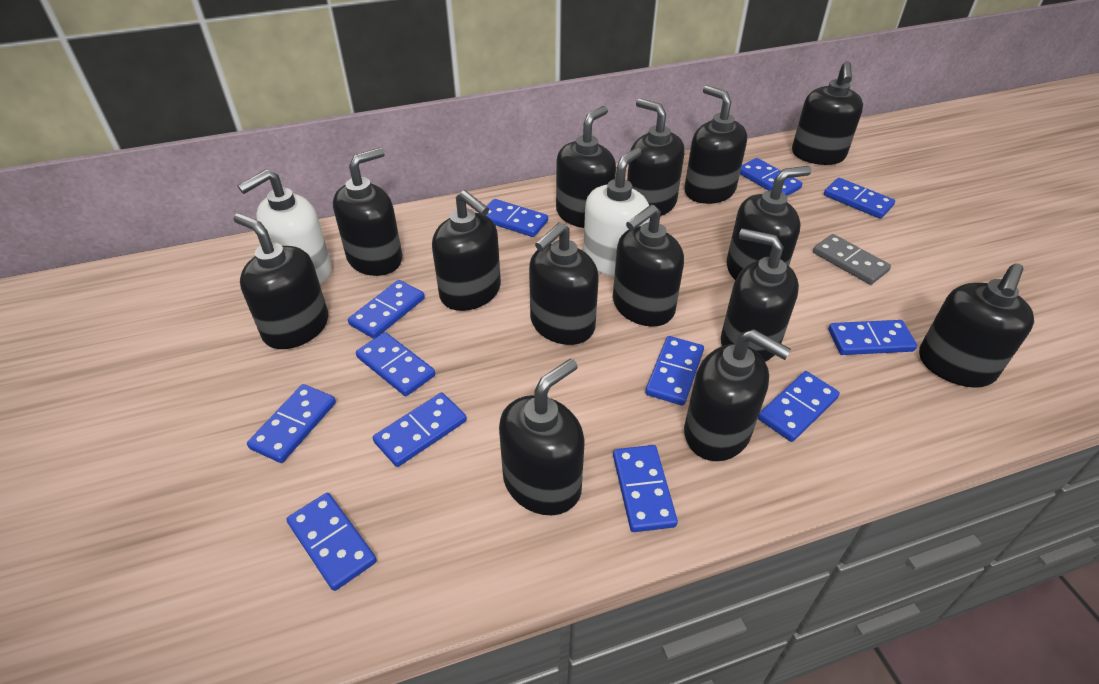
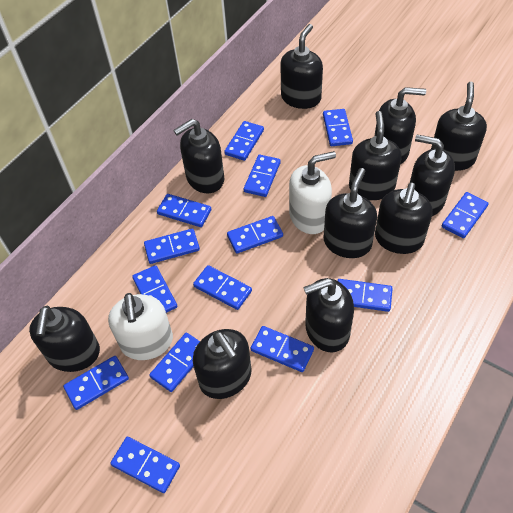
black soap dispenser: [234,213,328,349] [333,148,402,276] [432,190,501,311] [499,358,585,515] [529,222,599,345] [556,106,616,228] [613,204,684,327] [627,98,684,216] [684,85,747,204] [684,329,791,461] [721,228,799,362] [726,166,811,280] [792,61,863,165] [919,263,1034,388] = 14 -> [29,306,100,372] [173,119,224,193] [193,329,251,399] [280,24,323,109] [303,278,354,352] [324,168,377,258] [349,111,402,200] [375,87,426,164] [375,182,433,254] [410,135,455,216] [431,82,487,171] = 11
blue domino: [247,384,336,463] [286,493,377,591] [348,280,425,339] [356,332,435,396] [373,393,467,467] [486,199,548,237] [613,445,678,532] [645,336,704,406] [740,158,802,196] [758,371,840,442] [824,178,895,219] [828,320,917,355] = 12 -> [63,356,129,410] [110,437,180,493] [132,265,177,313] [144,229,200,264] [149,333,200,392] [157,194,211,227] [193,265,252,310] [224,121,264,161] [227,216,283,253] [244,155,281,197] [251,326,314,372] [323,109,353,146] [337,279,393,312] [442,192,489,238] = 14
grey domino: [813,234,891,285] = 1 -> none = 0

